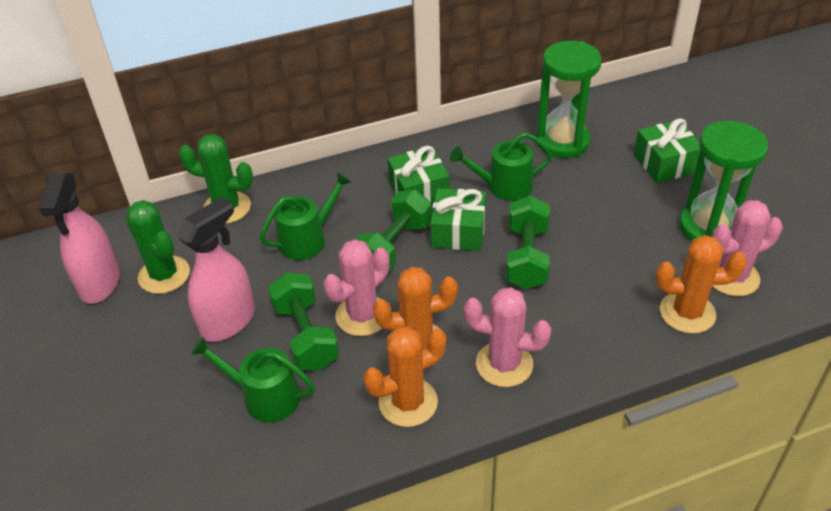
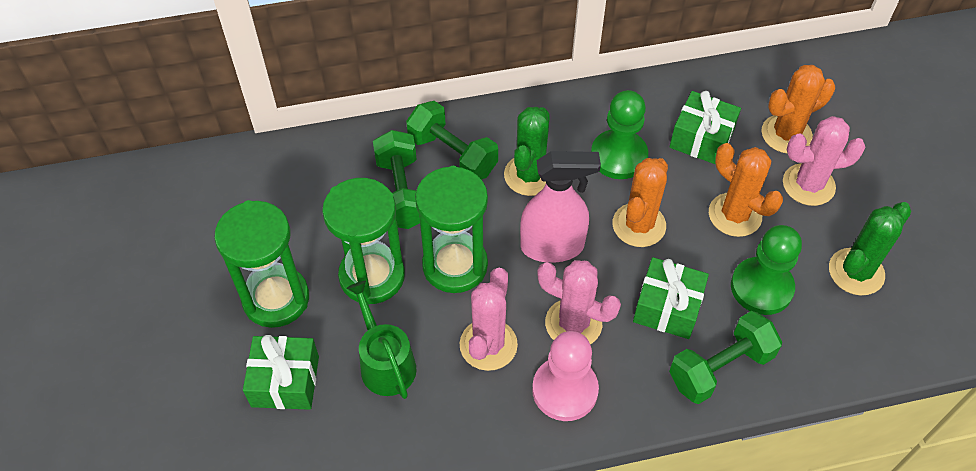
green hourglass: [536,41,602,158] [679,121,768,242] = 2 -> [214,200,309,328] [322,178,405,305] [415,166,488,293] = 3
green pawn: none = 0 -> [591,90,648,179] [731,225,802,315] = 2
green watering can: [191,337,315,422] [260,172,352,260] [450,132,552,201] = 3 -> [347,281,417,399] = 1
pink pawn: none = 0 -> [532,331,599,421] = 1
pink spray bottle: [39,173,120,304] [177,197,255,342] = 2 -> [520,151,601,263] = 1

